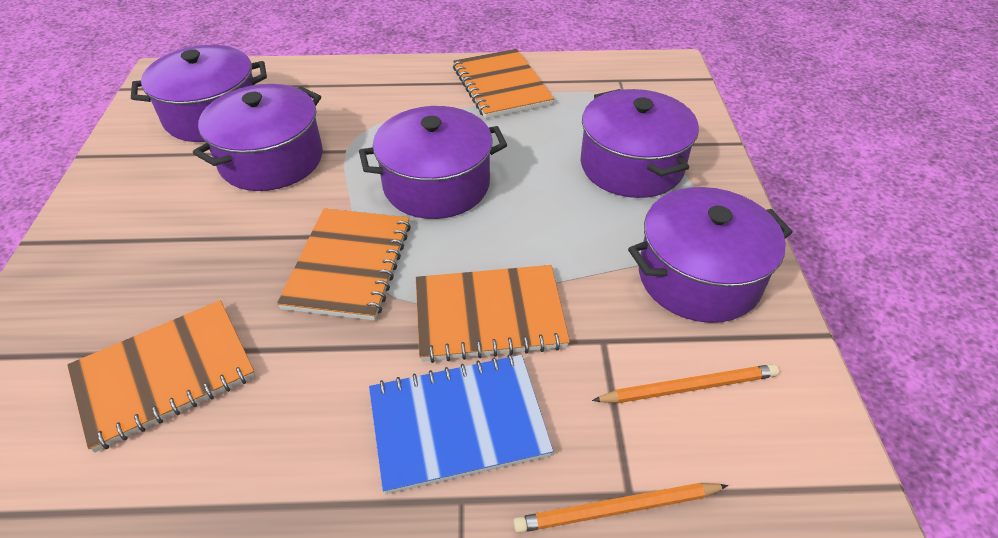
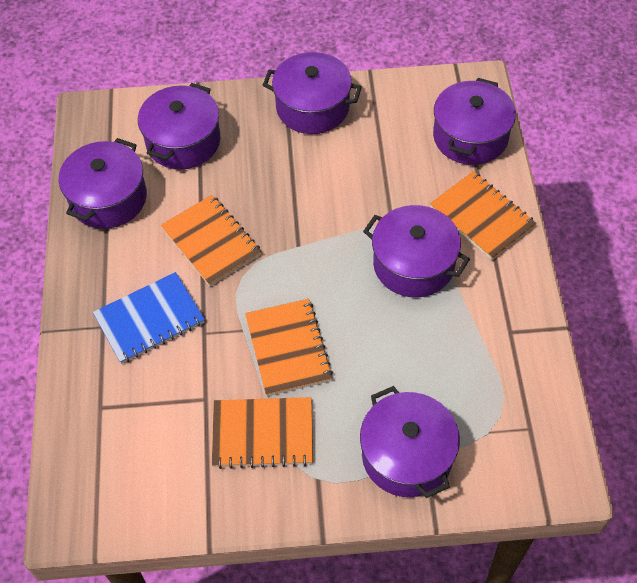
orange pencil: [513,483,728,533] [592,364,779,403] = 2 -> none = 0
purple pot: [131,45,267,142] [193,84,323,191] [359,106,507,219] [580,89,699,198] [628,187,793,323] = 5 -> [59,138,147,229] [138,83,221,169] [263,52,362,134] [360,386,460,498] [363,205,470,298] [433,78,516,165] = 6

